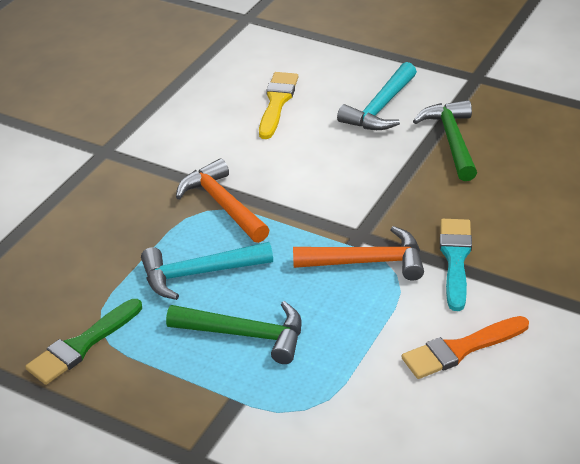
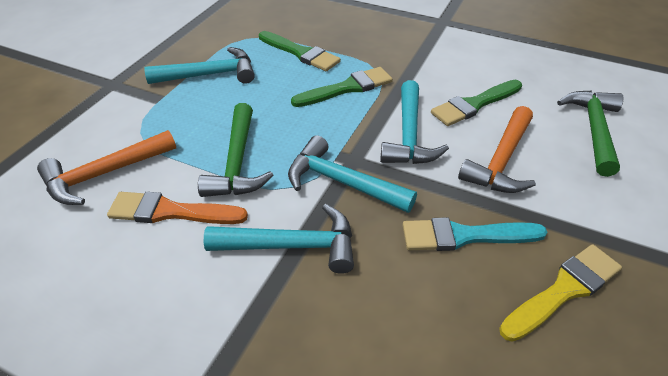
green brush: [25,299,142,385] = 1 -> [259,31,341,71] [291,67,393,107] [431,80,522,126] = 3
turquoise hammer: [141,242,273,300] [337,62,417,130] = 2 -> [144,47,255,84] [204,204,354,274] [288,135,417,213] [380,80,449,164] = 4

